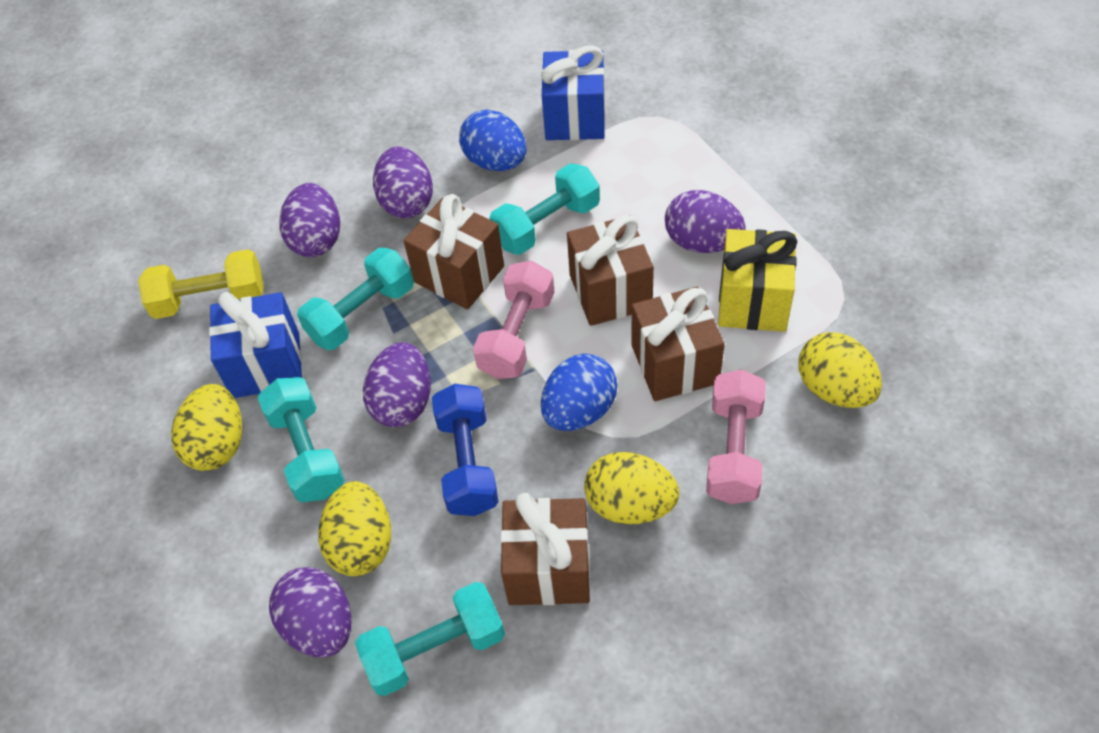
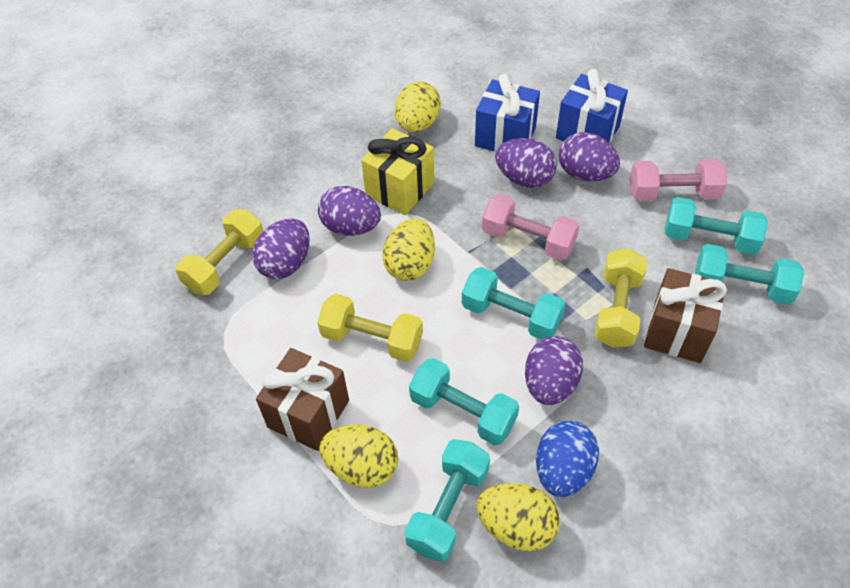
blue dumbbell: [432,384,499,516] = 1 -> none = 0
blue egg: [459,110,526,171] [541,354,618,431] = 2 -> [536,420,599,497] = 1
brown gift: [404,194,504,309] [500,493,590,605] [567,215,654,326] [632,287,725,401] = 4 -> [256,348,349,451] [644,268,727,363] = 2
turquoise dumbbell: [258,377,345,502] [297,248,414,350] [355,582,505,696] [489,163,600,255] = 4 -> [405,439,490,562] [409,358,519,445] [462,267,566,340] [665,197,768,255] [695,244,804,305] = 5
yellow dumbbell: [138,249,264,319] = 1 -> [175,209,263,295] [317,294,423,362] [594,248,647,348] = 3

